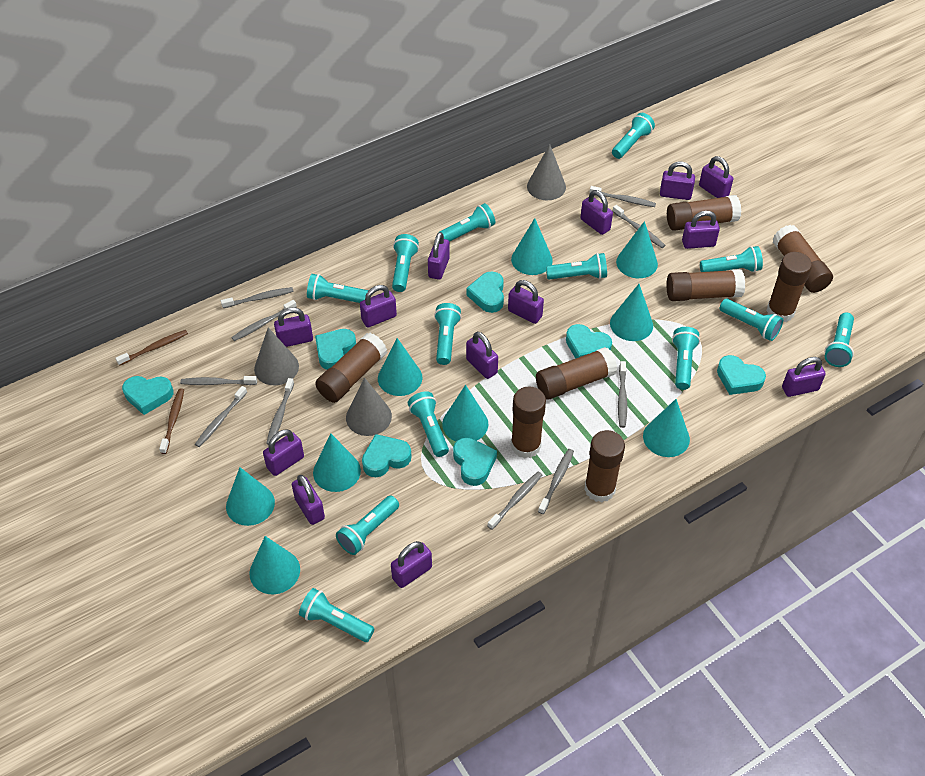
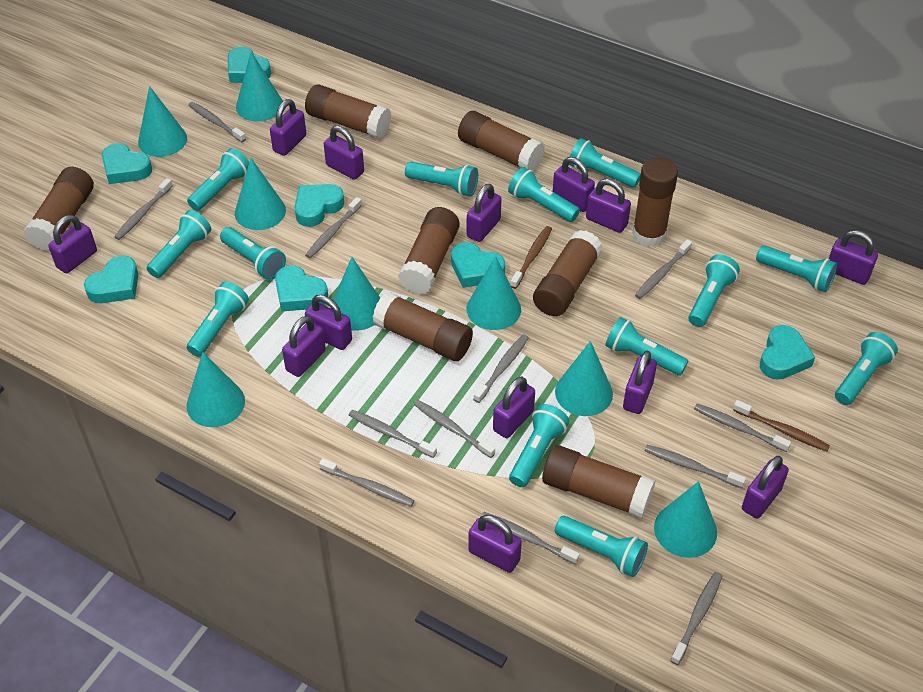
grey cone: [254,327,299,385] [346,377,392,436] [527,145,566,200] = 3 -> none = 0
grey toothbrush: [180,376,257,385] [195,386,247,447] [221,287,294,308] [231,300,297,341] [266,378,294,445] [488,471,542,530] [538,449,574,514] [590,186,656,207] [613,205,665,248] [618,361,627,428] = 10 -> [114,178,173,240] [188,102,246,142] [305,197,362,258] [319,458,414,507] [349,410,437,458] [414,400,495,458] [473,334,529,403] [481,512,580,564] [635,239,692,299] [644,445,746,488] [670,572,722,665] [694,403,791,452] = 12
turquoise cone: [226,467,275,526] [250,536,300,594] [313,434,361,492] [378,338,422,396] [442,385,488,442] [511,218,553,275] [610,284,653,341] [616,221,658,278] [643,399,690,457] = 9 -> [138,86,187,157] [187,352,245,427] [235,158,286,230] [236,52,283,121] [333,257,380,331] [467,256,521,330] [555,341,613,416] [654,481,717,558] = 8

